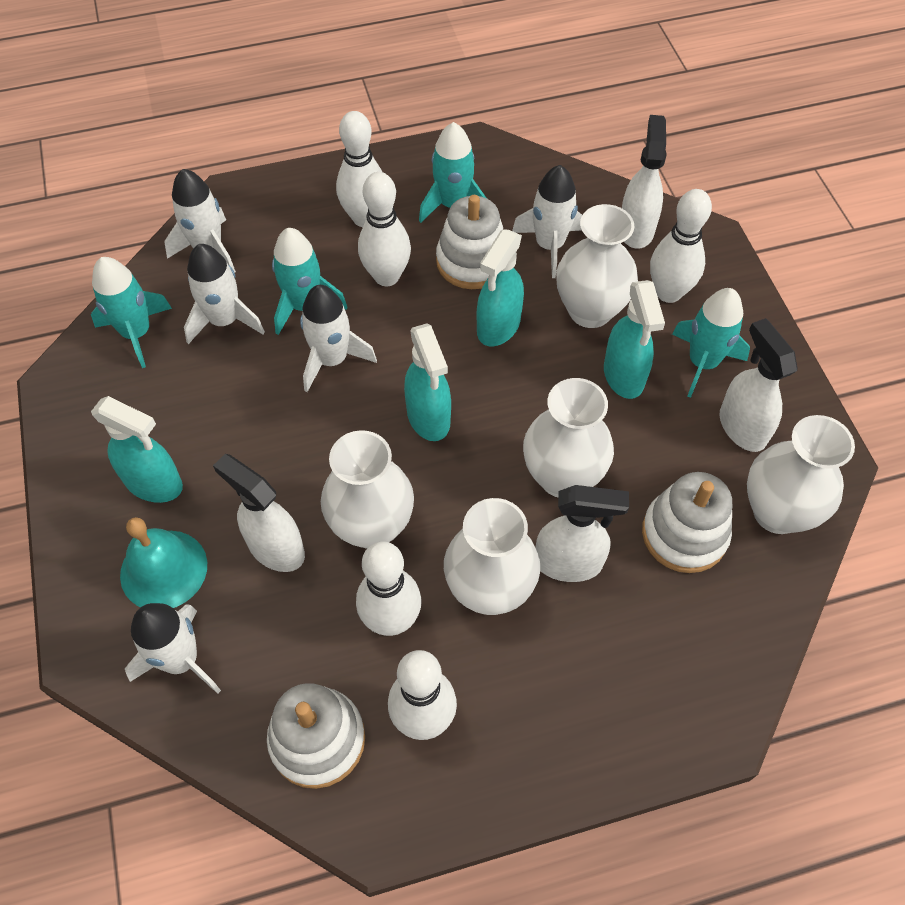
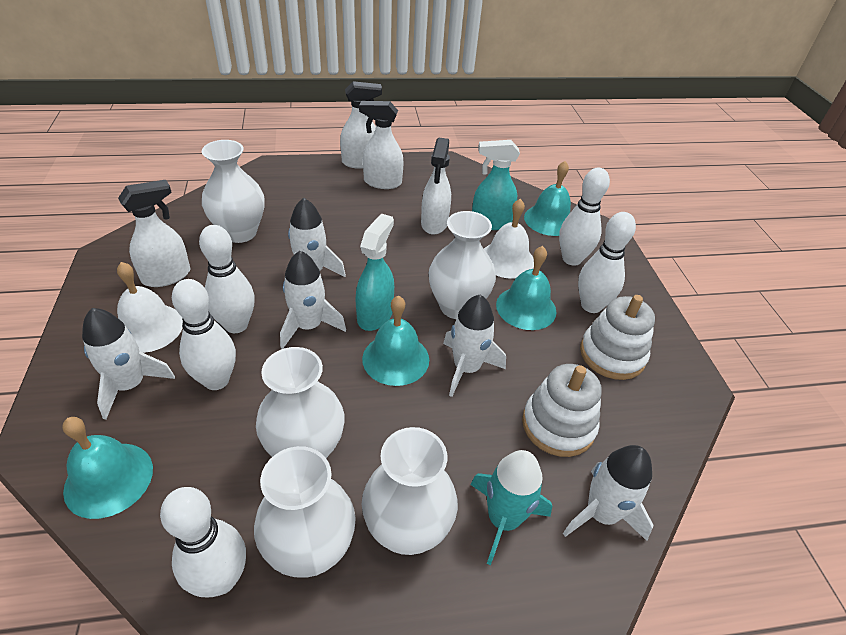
turquoise bell: [120,517,207,608] = 1 -> [62,417,153,519] [362,296,429,386] [496,246,556,330] [524,161,571,236] = 4
turquoise rocket: [91,257,172,368] [272,228,347,335] [419,122,486,223] [672,288,750,398] = 4 -> [470,450,552,565] = 1
turquoise spray bottle: [91,396,183,503] [404,323,451,441] [477,229,524,346] [604,280,665,399] = 4 -> [356,214,394,331] [472,140,520,230] = 2
white bell: none = 0 -> [117,262,183,353] [484,199,534,279] = 2
white stacking toy: [267,683,365,789] [436,195,503,289] [642,472,732,573] = 3 -> [522,364,602,457] [580,295,655,380] = 2

